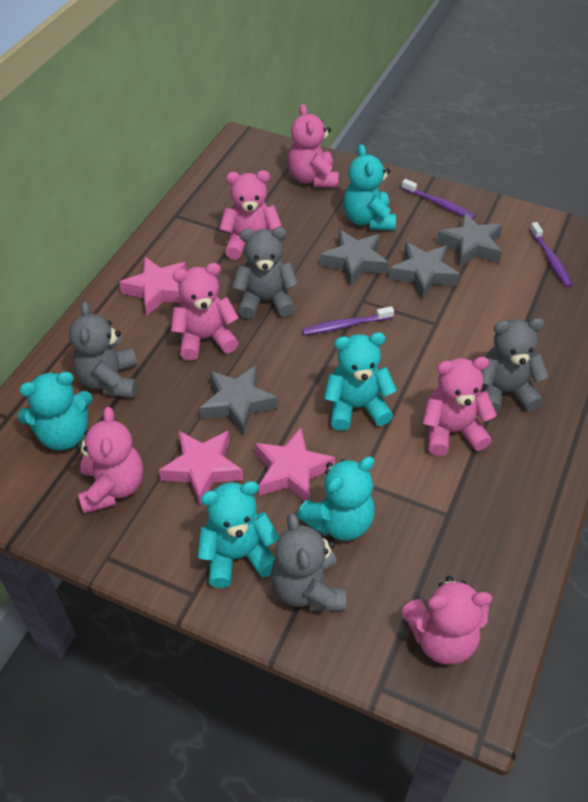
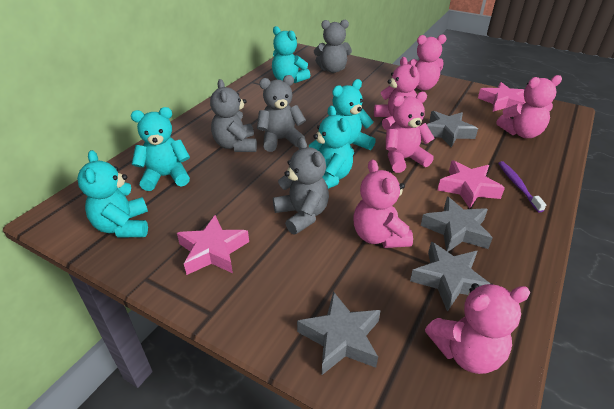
purple toothbrush: [302,306,394,335] [402,179,476,219] [530,222,573,287] = 3 -> [498,161,546,213] = 1

